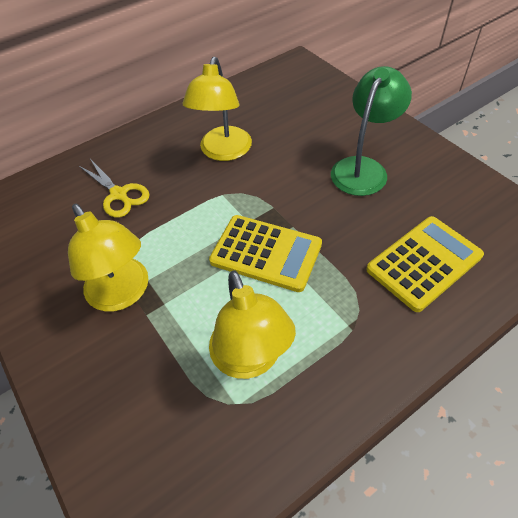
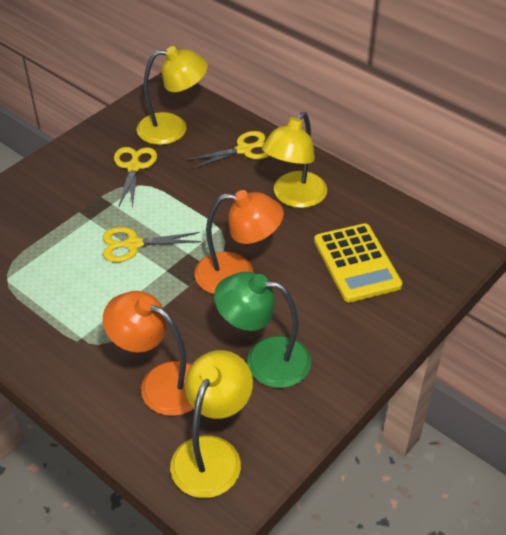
orange lamp: none = 0 -> [103,291,194,416] [195,190,284,294] = 2
yellow calculator: [209,215,322,292] [366,216,484,312] = 2 -> [314,223,402,302] = 1
yellow scissors: [79,159,150,218] = 1 -> [103,227,201,262] [114,147,157,209] [186,131,270,169] = 3

